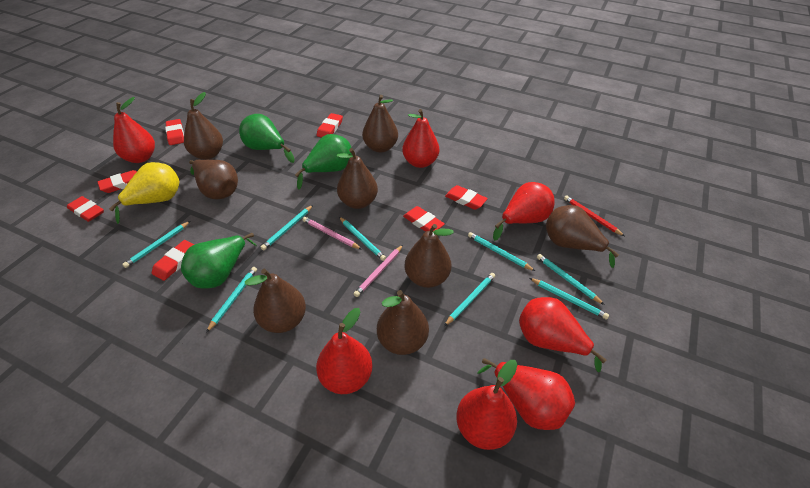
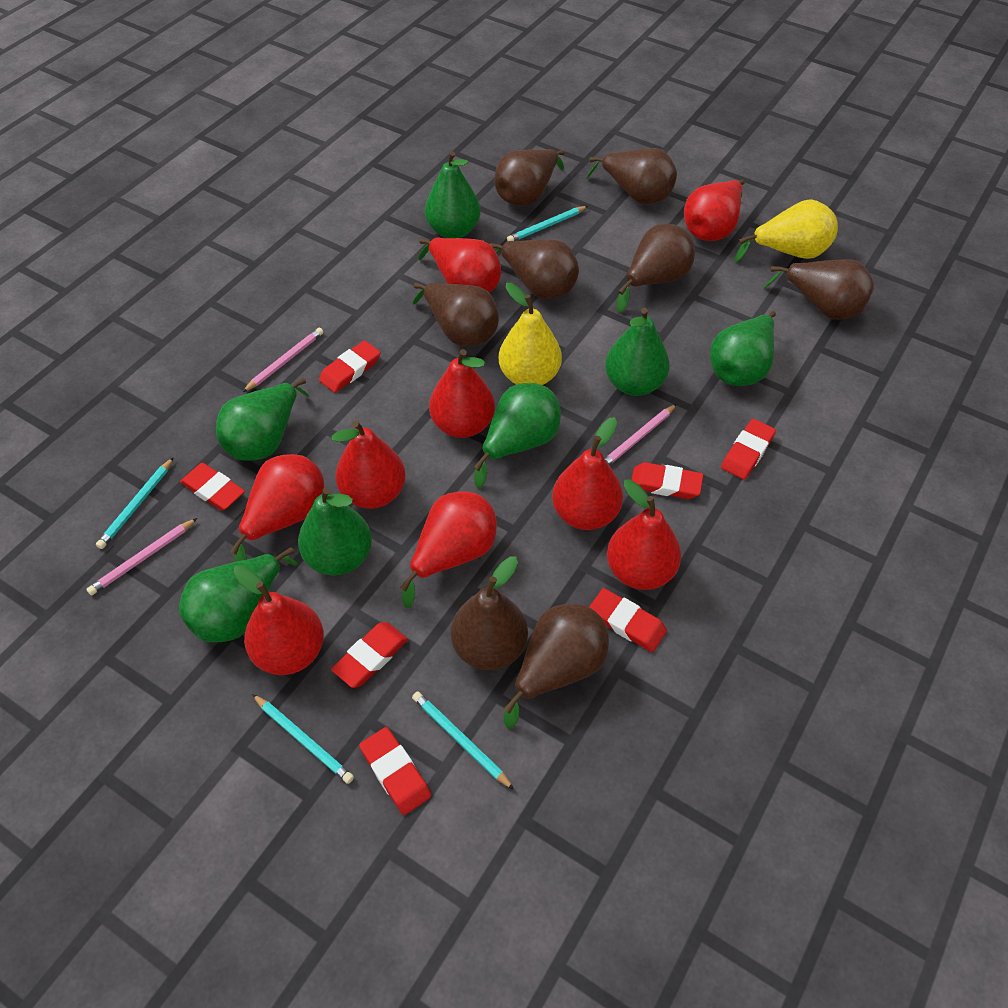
green pear: [181,233,257,288] [239,114,295,163] [295,134,352,190] = 3 -> [179,547,298,642] [216,378,309,461] [298,487,372,576] [425,151,481,238] [474,383,561,489] [605,308,670,396] [710,311,776,386] = 7
pink pencil: [303,217,362,249] [354,245,403,297] = 2 -> [86,518,197,595] [243,328,323,392] [604,404,677,466] = 3
red pear: [113,97,155,163] [316,308,373,394] [402,109,439,168] [456,360,517,450] [477,358,575,430] [493,182,555,241] [519,297,606,372] = 7 -> [230,454,324,562] [233,565,324,675] [331,421,406,509] [400,492,497,608] [418,238,501,293] [429,349,495,438] [552,417,623,530] [607,479,681,590] [684,180,745,241] = 9
red pencil: [564,195,625,236] = 1 -> none = 0
turquoise pencil: [122,221,190,268] [206,267,257,333] [261,205,313,250] [339,217,386,261] [444,273,495,326] [468,232,535,271] [530,278,609,319] [537,254,604,305] = 8 -> [96,457,174,549] [252,694,354,784] [412,691,514,790] [507,206,588,241] = 4
yellow pear: [109,162,179,224] = 1 -> [499,283,562,385] [734,199,838,262] = 2

